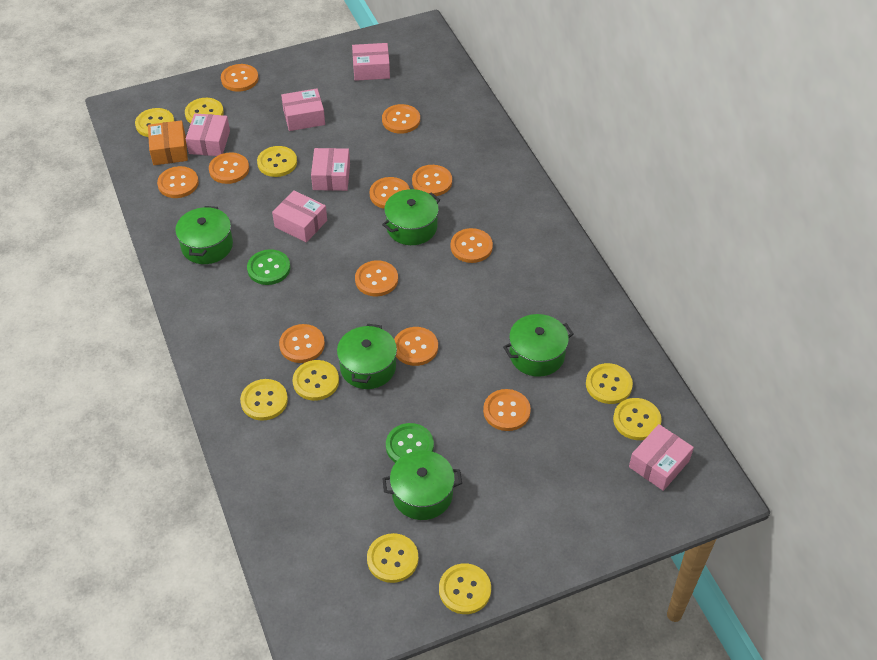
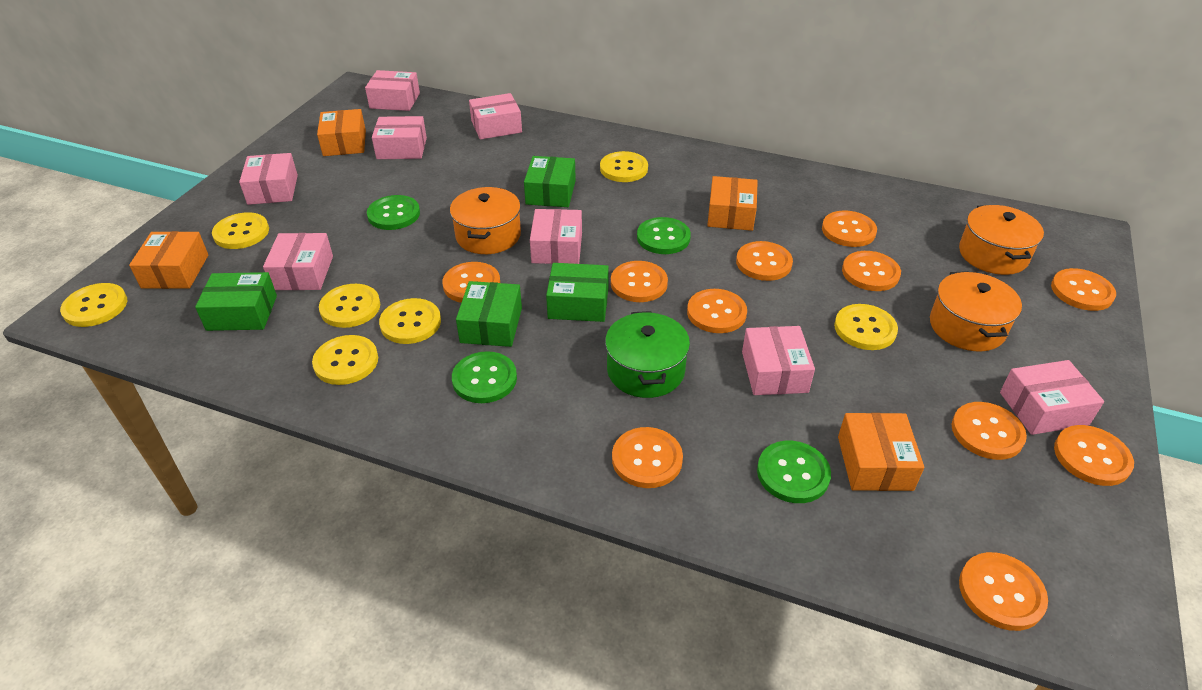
green box: none = 0 -> [195,272,277,331] [456,281,522,347] [524,156,576,207] [546,263,609,322] = 4
green button: [247,249,290,285] [386,423,434,463] = 2 -> [367,195,420,230] [452,351,517,403] [637,217,691,254] [757,441,831,503] = 4
green pot: [175,206,233,264] [337,324,397,389] [382,189,440,245] [382,450,462,520] [503,314,574,377] = 5 -> [605,311,690,398] = 1
orange box: [148,120,188,165] = 1 -> [129,231,208,289] [317,109,366,156] [707,176,758,231] [838,413,924,491] = 4
orange pot: none = 0 -> [450,187,521,254] [930,271,1022,351] [959,205,1044,275] = 3
pink box: [186,113,230,156] [272,190,327,242] [281,88,325,131] [311,148,350,191] [352,43,390,81] [629,424,694,491] = 6 -> [239,153,298,205] [263,233,333,290] [365,70,420,111] [372,116,427,159] [469,93,522,140] [530,209,582,264] [742,326,815,395] [1000,360,1104,435] = 8
yellow button: [135,108,174,137] [185,98,224,124] [240,379,288,421] [257,146,297,177] [293,360,339,401] [367,533,418,583] [439,563,491,614] [586,363,633,404] [613,398,662,440] = 9 -> [60,283,127,327] [212,212,269,249] [312,335,378,385] [319,284,380,328] [379,298,441,344] [600,151,648,182] [834,304,898,350] = 7

